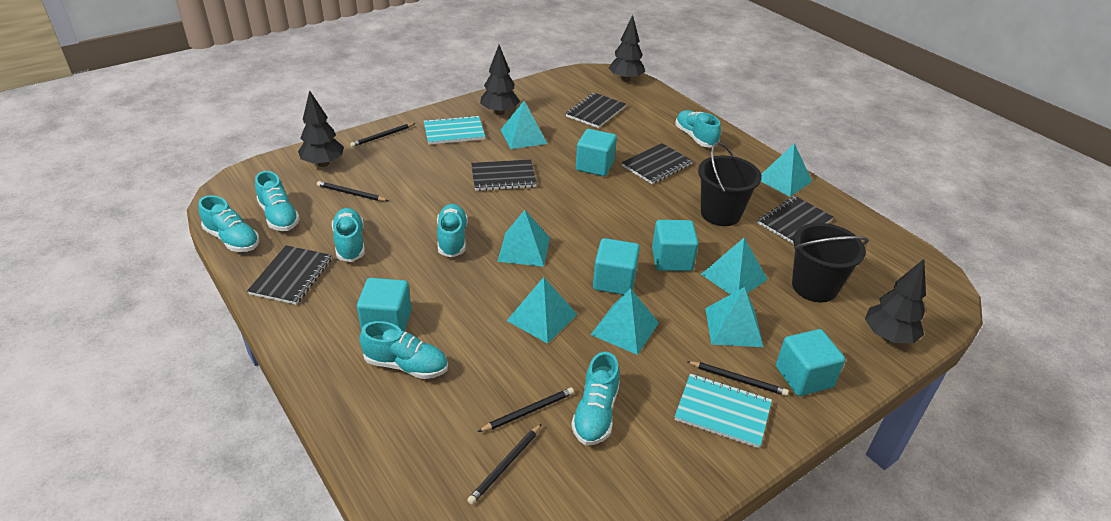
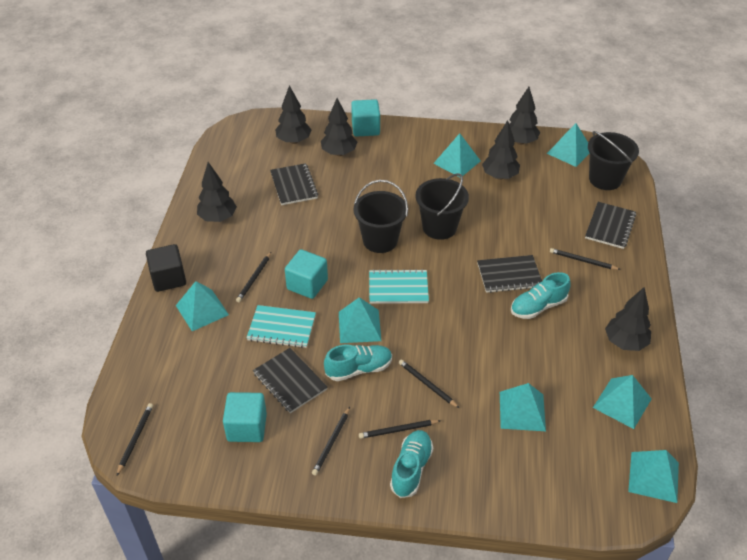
black bucket: [698,142,762,226] [792,223,869,302] = 2 -> [354,180,408,253] [415,173,469,240] [588,131,639,190] = 3
black cube: none = 0 -> [146,244,186,292] = 1
black notebook: [247,245,332,305] [471,159,537,191] [566,93,626,128] [622,143,692,184] [758,196,833,244] = 5 -> [253,348,327,413] [270,163,318,205] [477,255,542,293] [585,202,636,249] = 4
black pencil: [317,181,388,201] [350,123,415,147] [467,424,542,505] [478,388,574,432] [686,361,789,396] = 5 -> [117,403,153,475] [236,252,271,302] [312,407,350,475] [359,420,441,439] [399,359,459,408] [550,248,621,270] = 6
black tree: [298,90,344,167] [480,45,520,115] [609,15,645,82] [865,259,926,344] = 4 -> [197,162,237,222] [275,85,312,144] [321,98,357,156] [482,120,520,180] [509,87,540,145] [605,287,651,351] = 6
turquoise cube: [357,278,412,331] [576,129,617,176] [593,238,640,295] [652,220,699,271] [776,329,845,396] = 5 -> [223,392,267,442] [285,249,328,299] [351,99,380,137] = 3
turquoise shoe: [199,195,260,252] [255,171,300,231] [332,208,365,262] [359,321,448,379] [437,204,468,258] [571,352,620,445] [675,110,721,147] = 7 -> [324,345,392,381] [390,430,433,498] [511,272,570,319] = 3

